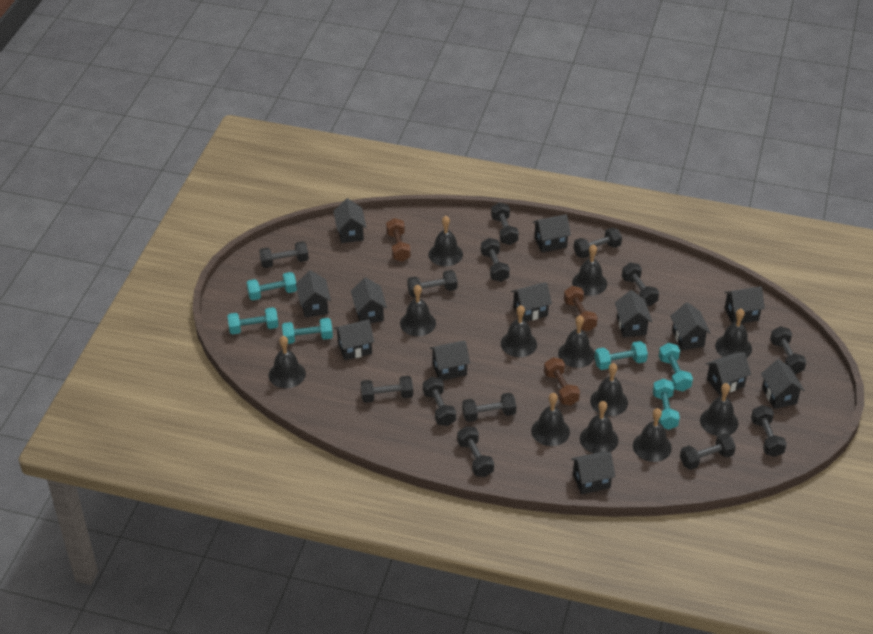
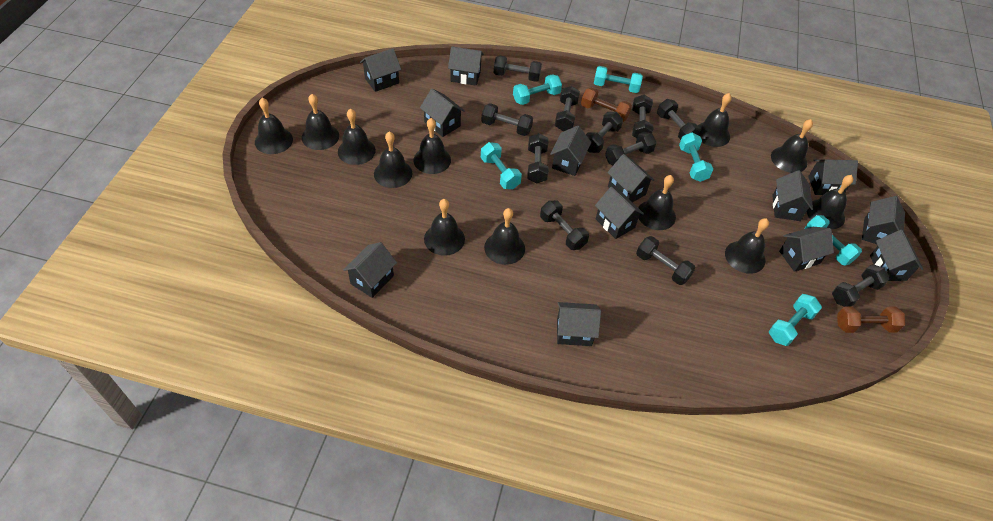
black dumbbell: [259,241,309,268] [361,376,413,403] [407,270,458,298] [423,377,456,426] [457,426,494,477] [462,393,516,422] [481,238,510,282] [491,202,519,245] [574,228,622,258] [622,263,659,306] [680,433,736,470] [751,405,787,457] [770,326,807,374] = 13 -> [481,103,533,136] [494,55,542,82] [527,133,548,183] [540,200,589,250] [555,86,580,131] [586,112,623,153] [605,132,657,165] [632,95,653,138] [636,236,695,285] [657,99,700,140] [832,264,889,307] = 11
brown dumbbell: [386,218,411,262] [544,357,580,406] [564,286,598,331] = 3 -> [581,88,632,122] [837,306,905,333] = 2

